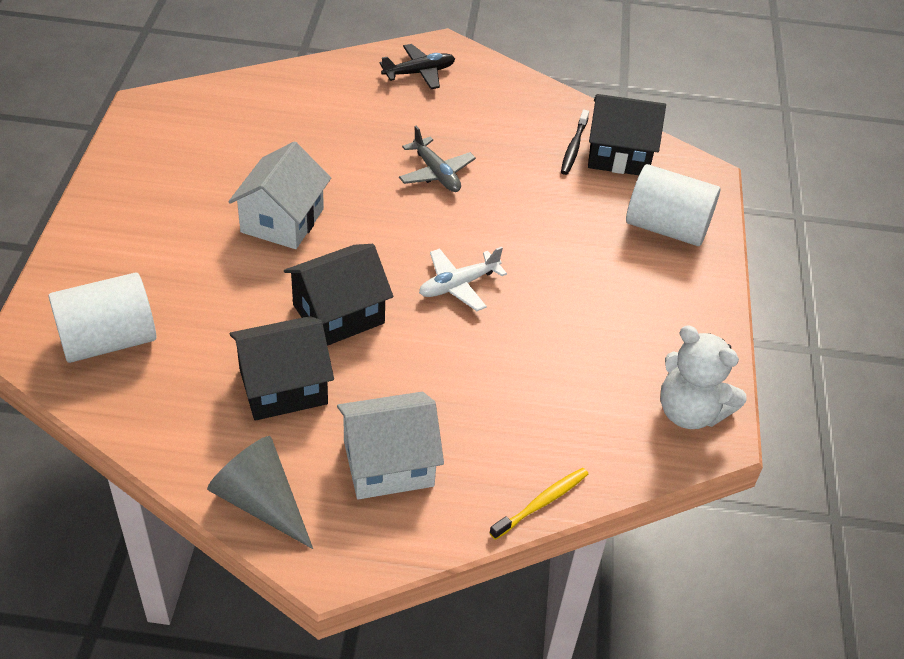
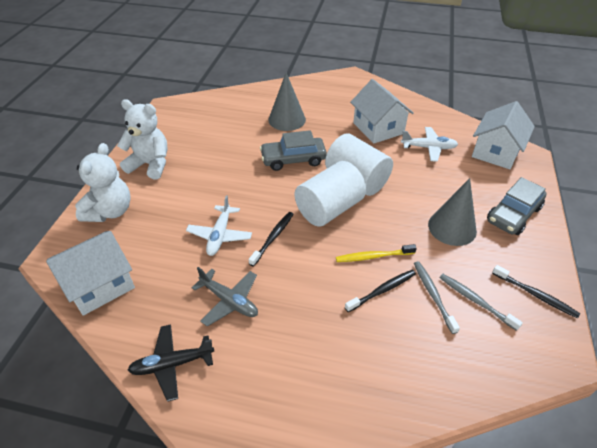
black house: [230,316,334,421] [284,244,393,346] [588,94,666,175] = 3 -> none = 0
black toothbrush: [561,110,589,175] = 1 -> [248,212,294,267] [345,270,416,312] [492,265,580,318] = 3
grey car: none = 0 -> [260,130,327,171] [487,177,547,235] = 2
grey cone: [207,436,313,549] = 1 -> [268,73,306,131] [428,178,477,246] = 2
grey toothbrush: none = 0 -> [414,261,460,334] [440,274,523,331] = 2
white house: [228,141,331,249] [337,392,444,499] = 2 -> [46,231,135,316] [350,79,414,144] [472,101,535,169] = 3
white plane: [419,247,507,311] = 1 -> [186,195,252,256] [401,127,458,162] = 2
white teddy bear: [660,325,747,429] = 1 -> [75,143,131,222] [117,99,168,179] = 2

